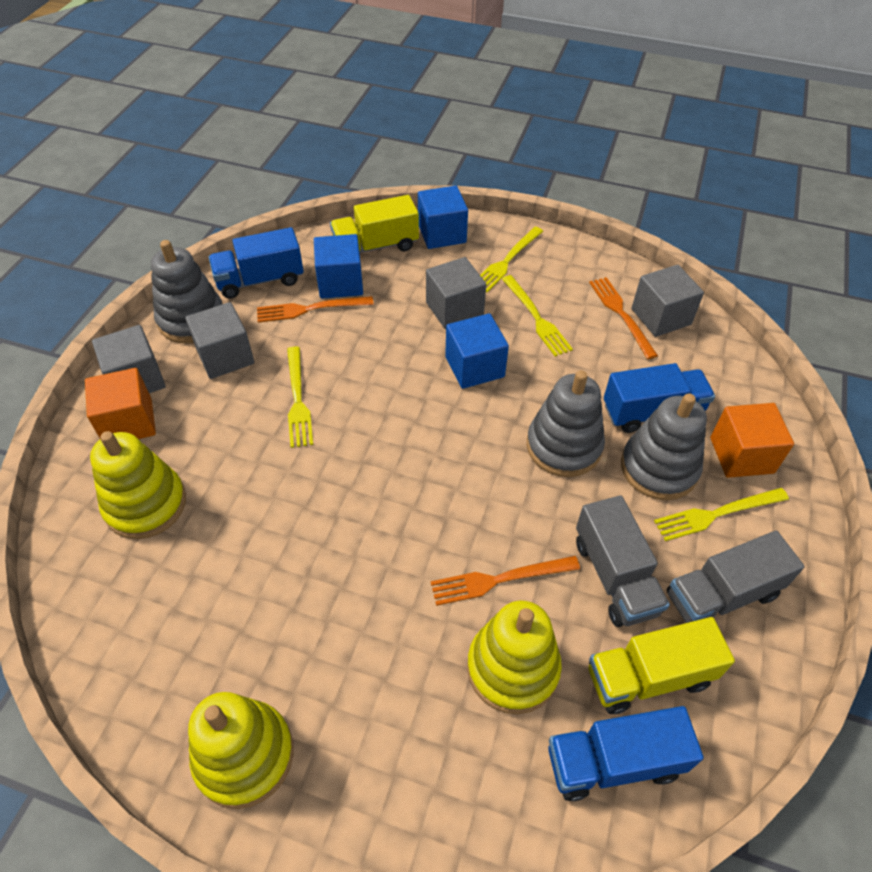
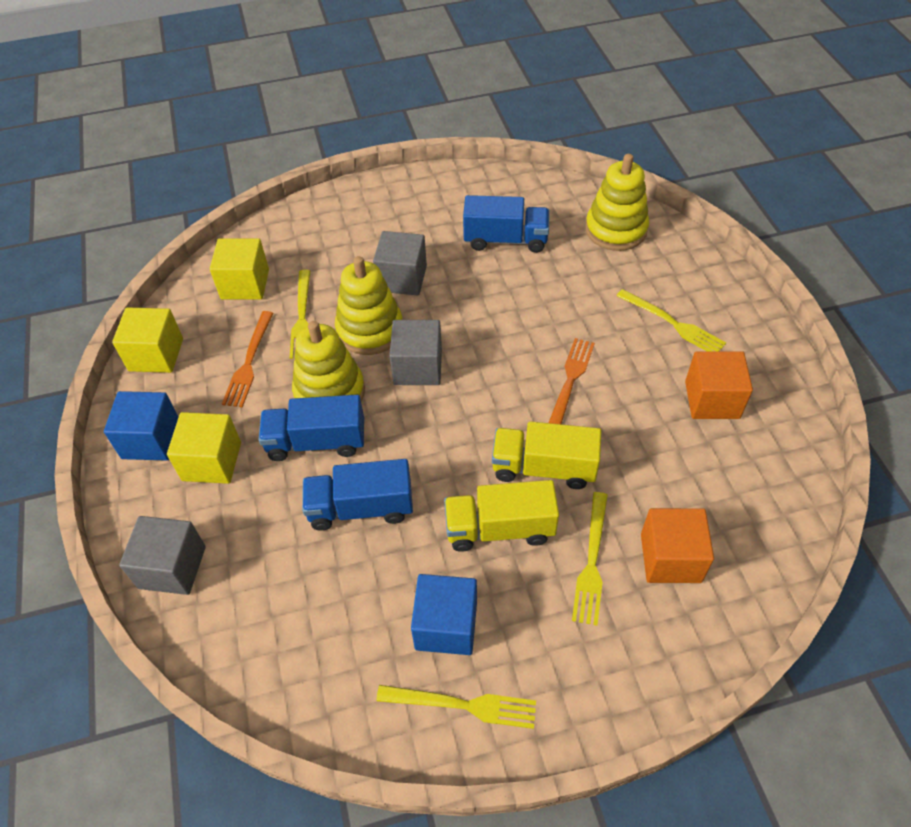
blue cube: [314,234,363,299] [418,186,468,249] [445,313,509,389] = 3 -> [104,391,178,461] [411,574,477,655] = 2
grey cube: [92,325,166,393] [185,302,254,379] [426,257,486,329] [632,265,704,337] = 4 -> [119,516,206,595] [373,231,427,296] [389,320,442,385] = 3
grey stacking toy: [151,240,222,343] [527,370,605,477] [621,393,707,500] = 3 -> none = 0
grey truck: [576,495,670,627] [667,531,805,623] = 2 -> none = 0
orange fork: [257,296,374,323] [431,556,580,606] [589,277,658,359] = 3 -> [222,311,274,407] [549,338,595,424] = 2
yellow cube: none = 0 -> [112,308,183,373] [167,412,241,484] [210,239,269,299] = 3

